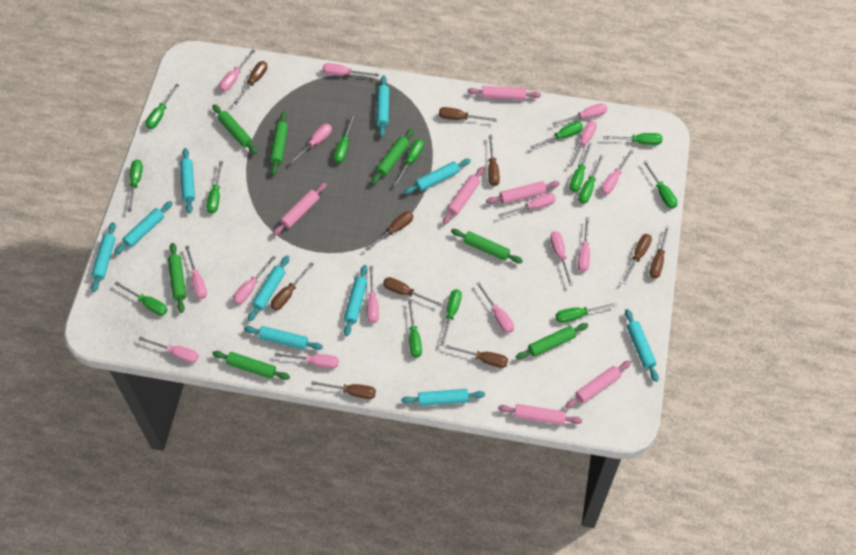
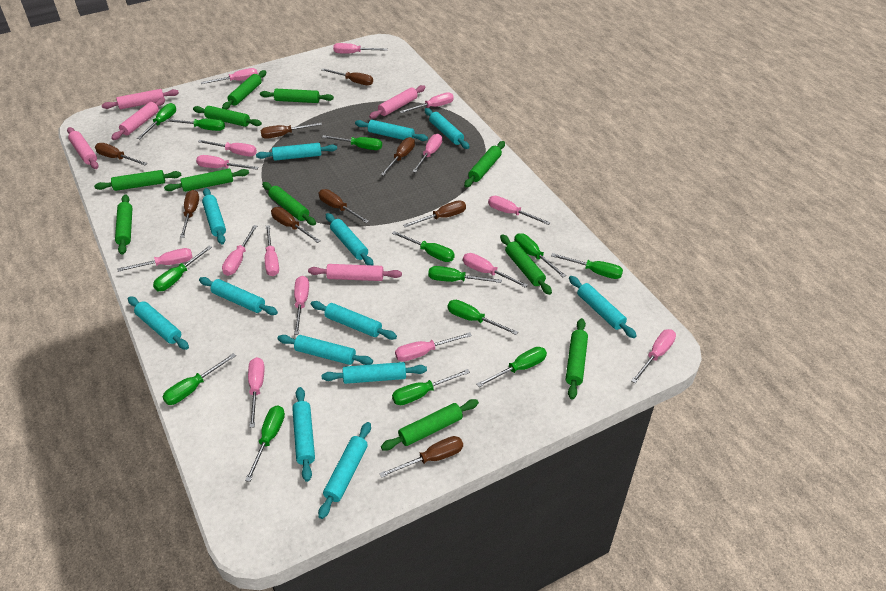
brown screwdriver: [234,61,267,105] [271,262,314,310] [311,381,376,399] [365,211,413,251] [383,277,442,306] [439,107,497,122] [445,345,508,368] [488,135,500,186] [621,234,652,284] [649,225,670,278] = 10 -> [95,143,147,165] [180,190,199,238] [260,123,322,139] [271,207,321,243] [318,189,369,223] [322,68,373,85] [379,436,463,478] [381,137,415,176] [403,200,466,227] = 9
green rolling pin: [168,243,186,313] [212,104,258,154] [212,351,290,380] [270,112,288,175] [372,129,414,185] [451,229,523,263] [516,323,588,360] = 7 -> [94,170,181,191] [115,195,133,255] [164,169,249,192] [193,106,262,127] [222,70,266,110] [260,89,334,103] [262,182,316,225] [381,399,479,450] [464,141,505,187] [500,234,552,295] [566,318,588,399] = 11
green screwdriver: [114,281,168,316] [128,159,143,212] [145,84,179,129] [206,161,223,214] [334,114,355,163] [394,139,424,187] [408,299,422,358] [440,289,462,346] [530,121,583,149] [556,303,618,323] [569,143,592,192] [578,155,604,204] [603,133,662,145] [643,160,678,209] = 14 -> [137,103,176,139] [153,246,212,291] [163,353,236,405] [166,119,225,131] [245,405,285,482] [322,135,382,150] [392,231,455,262] [392,369,470,405] [428,266,502,283] [447,300,518,335] [476,347,547,387] [514,233,566,277] [551,253,623,279] = 13
pink rolling pin: [273,183,327,236] [443,167,484,224] [467,86,541,100] [486,181,560,204] [498,404,582,425] [565,361,631,409] = 6 -> [67,127,99,169] [102,89,179,109] [111,98,165,140] [308,264,402,281] [369,85,425,119] = 5
turquoise rolling pin: [91,222,116,292] [114,201,173,255] [180,148,195,213] [244,326,323,350] [248,256,289,321] [344,265,368,336] [376,75,389,137] [401,389,485,406] [404,159,471,194] [625,309,659,382] = 10 -> [128,296,189,350] [199,277,278,315] [202,188,226,244] [256,143,337,161] [277,335,373,365] [292,387,315,482] [311,301,397,340] [318,422,371,519] [322,362,427,384] [326,213,374,265] [355,120,428,141] [425,108,470,149] [569,276,637,338] = 13

